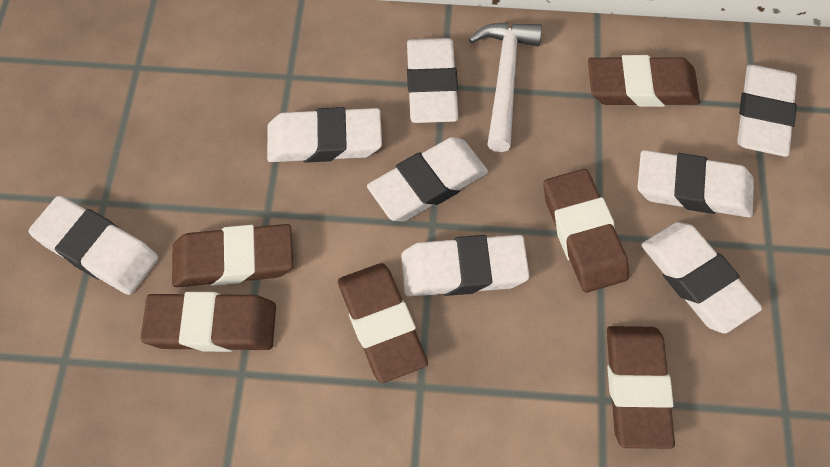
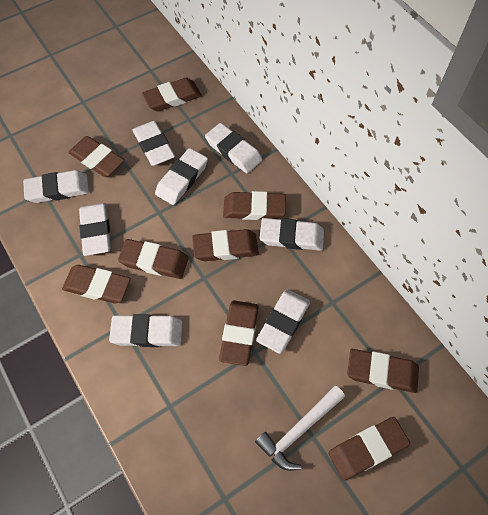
brown eraser: [141,292,276,352] [172,224,293,287] [338,263,428,383] [543,169,629,293] [588,55,700,107] [607,326,675,449] = 6 -> [62,265,131,304] [68,136,125,177] [118,239,189,279] [142,78,202,112] [192,229,259,261] [219,301,259,366] [223,191,286,220] [328,417,410,480] [347,349,419,393] = 9

